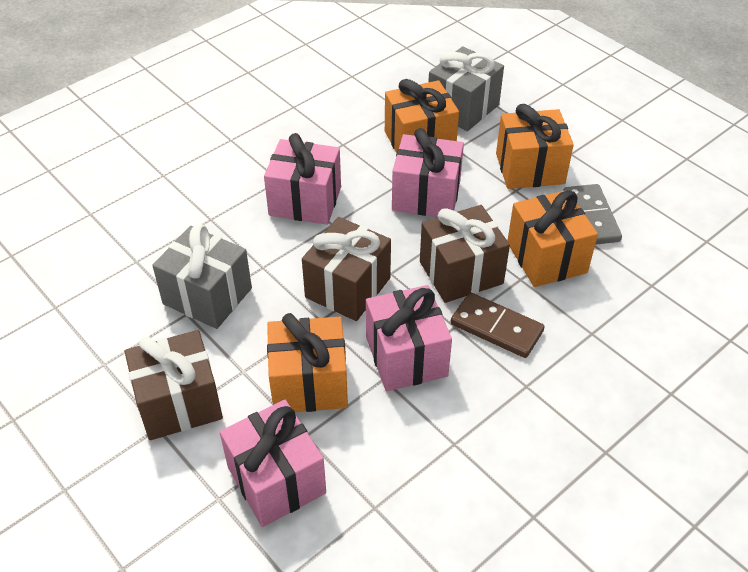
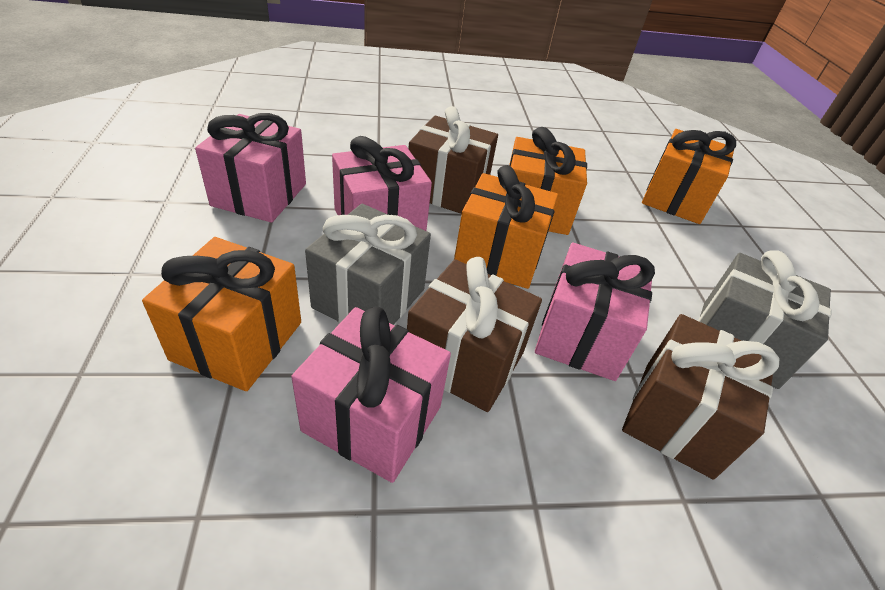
brown domino: [451,292,544,358] = 1 -> none = 0
grey domino: [563,184,622,245] = 1 -> none = 0

